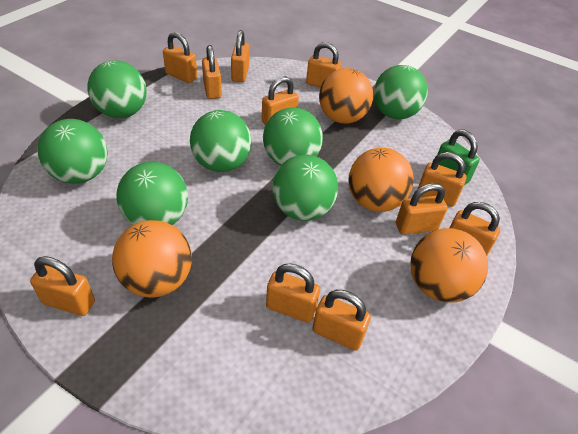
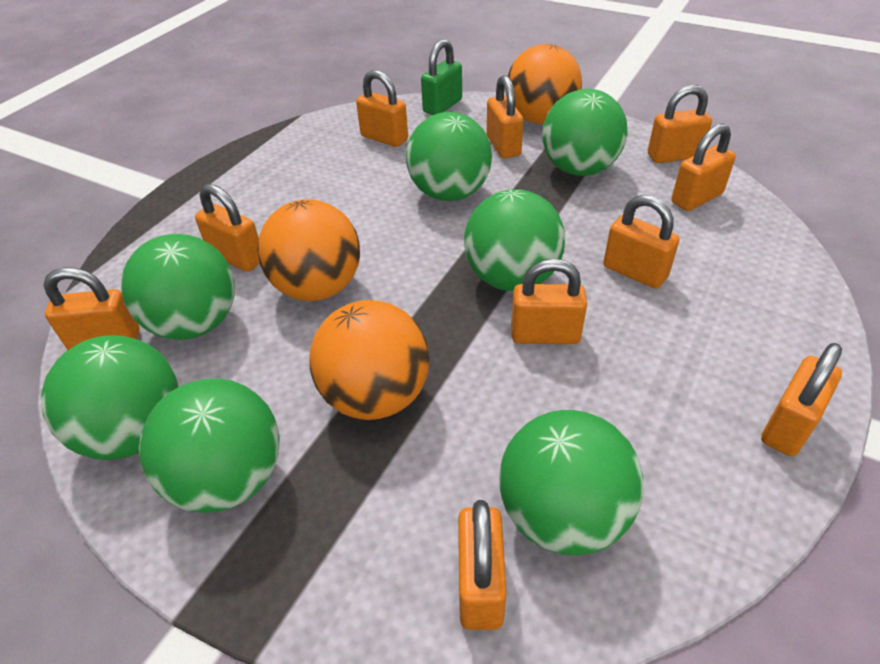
orange ball: [112,220,192,298] [319,68,373,124] [349,148,414,212] [410,228,488,303] = 4 -> [257,199,360,301] [309,300,430,420] [507,44,582,124] = 3
orange padlock: [30,256,95,316] [163,32,197,83] [202,45,222,99] [231,30,250,82] [262,76,299,125] [266,263,320,323] [306,42,342,88] [312,290,371,351] [396,183,448,235] [418,152,466,207] [450,202,500,256] = 11 -> [43,267,140,350] [195,184,260,272] [356,70,408,147] [458,500,507,630] [487,75,524,158] [511,259,587,344] [603,195,680,289] [648,85,712,163] [671,124,736,211] [761,343,842,456] = 10

